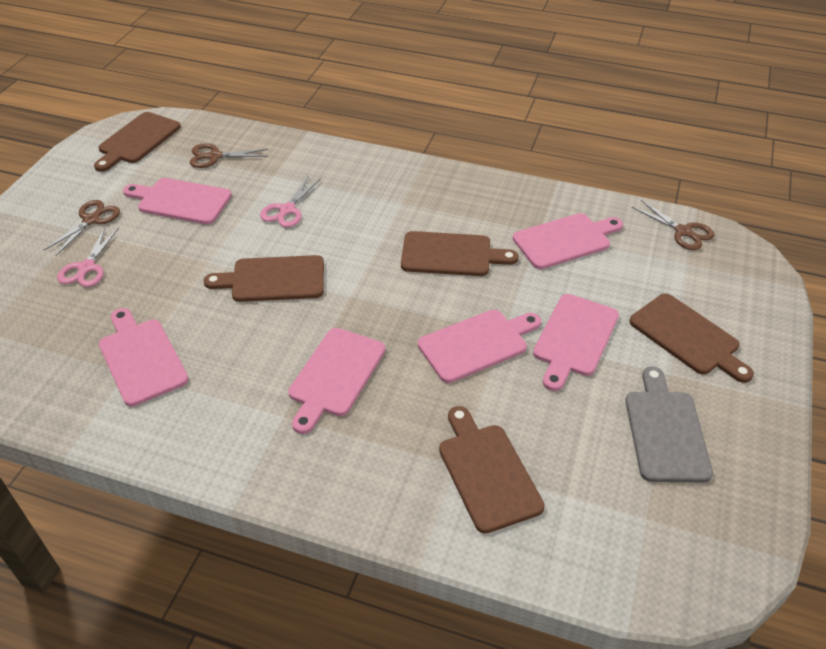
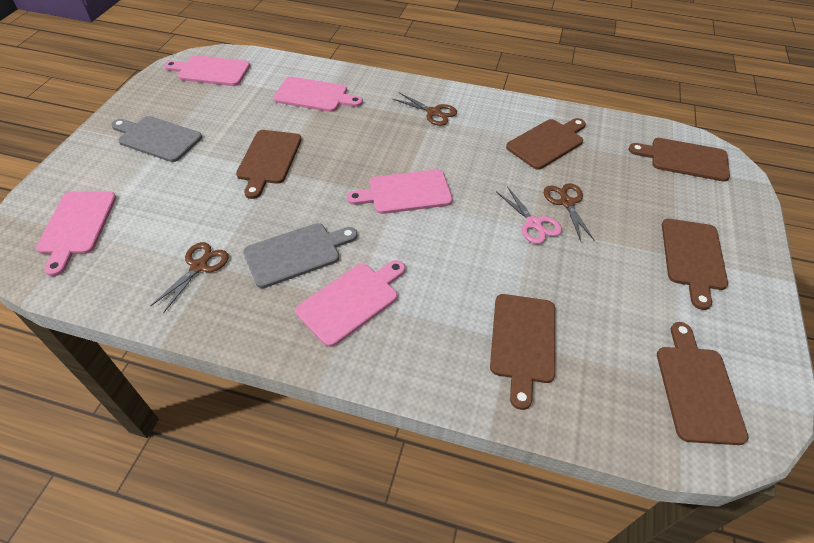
brown cutting board: [94,112,181,172] [203,255,324,302] [401,231,519,276] [439,406,545,534] [629,294,754,383] = 5 -> [236,130,302,199] [490,294,555,410] [506,118,586,170] [629,138,730,182] [657,322,748,445] [662,219,728,310] = 6
grey cutting board: [625,366,713,483] = 1 -> [111,116,202,162] [243,223,358,288] = 2
pink cutting board: [99,308,189,406] [123,178,232,224] [288,328,385,434] [418,310,541,383] [513,213,623,269] [533,294,619,391] = 6 -> [36,192,116,276] [164,55,250,86] [273,77,363,112] [295,260,405,347] [347,170,453,214] = 5
pink scissors: [57,228,119,287] [260,176,321,227] = 2 -> [496,186,562,244] = 1

